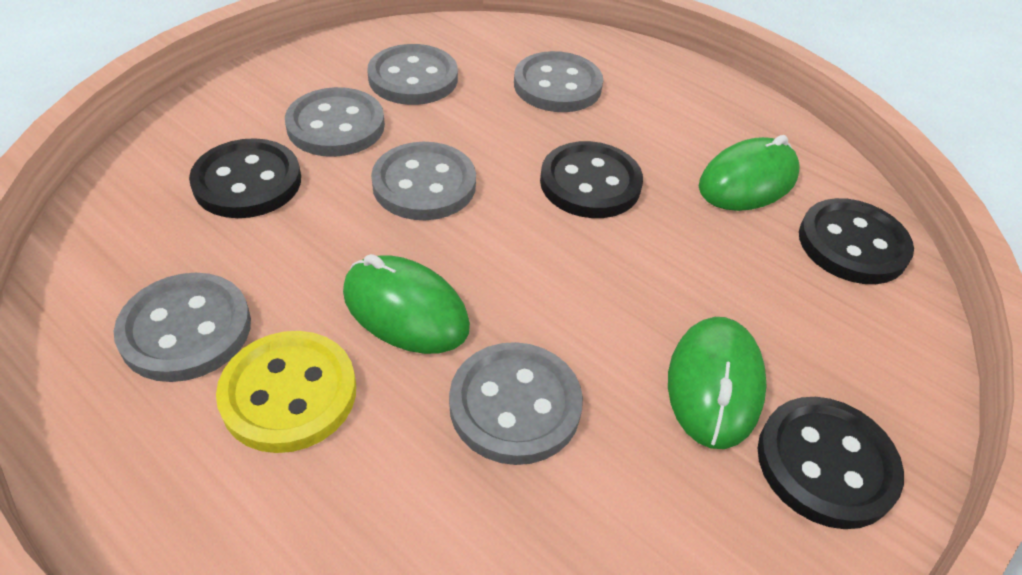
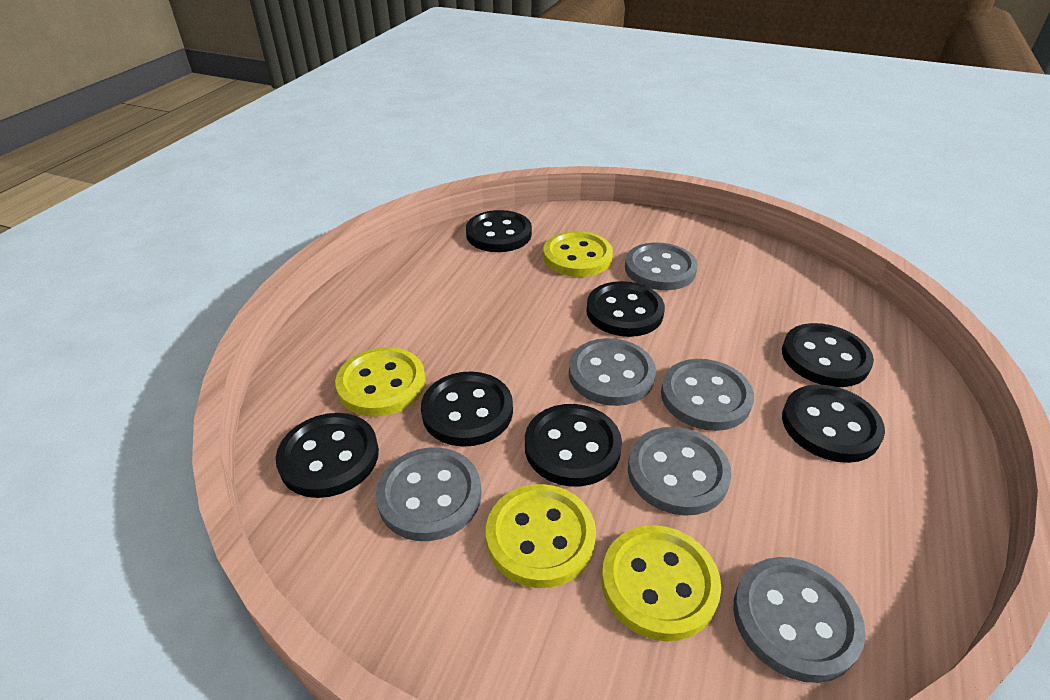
black button: [189,138,301,218] [540,141,643,218] [758,397,904,529] [799,198,914,284] = 4 -> [276,413,379,498] [421,371,513,447] [466,210,532,252] [525,404,622,487] [586,281,665,337] [782,323,874,387] [782,384,885,463] = 7
green mouse: [343,254,470,354] [668,317,767,449] [699,135,800,211] = 3 -> none = 0
yellow button: [216,331,356,453] = 1 -> [335,347,426,417] [486,484,596,588] [543,231,613,277] [601,525,721,642] = 4

